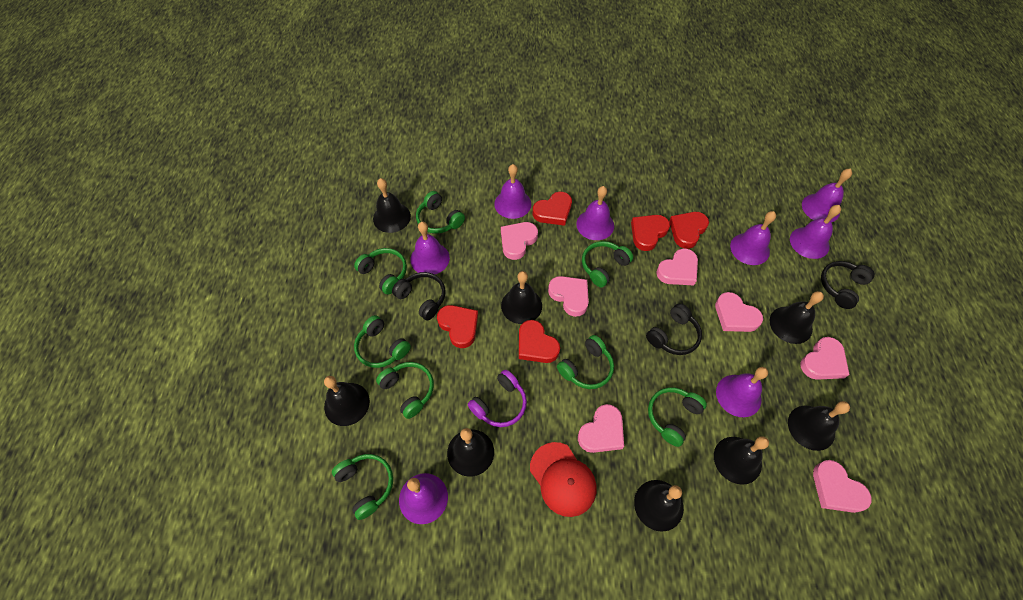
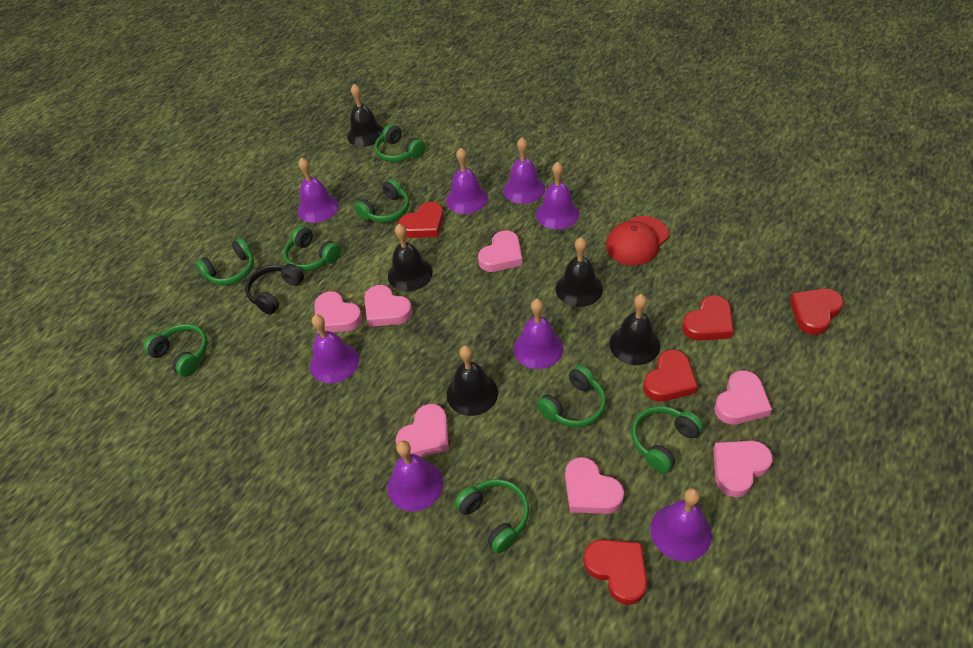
black bell: [324,376,370,426] [373,178,411,233] [447,428,494,477] [501,271,542,324] [634,480,684,532] [714,436,769,485] [770,291,824,344] [788,401,850,451] = 8 -> [347,84,384,147] [388,224,433,291] [447,345,498,416] [556,237,603,307] [609,294,660,365] = 5
black headphones: [392,272,446,320] [646,303,702,355] [821,261,875,309] = 3 -> [245,264,304,315] = 1
purple headphones: [468,370,527,427] = 1 -> none = 0

